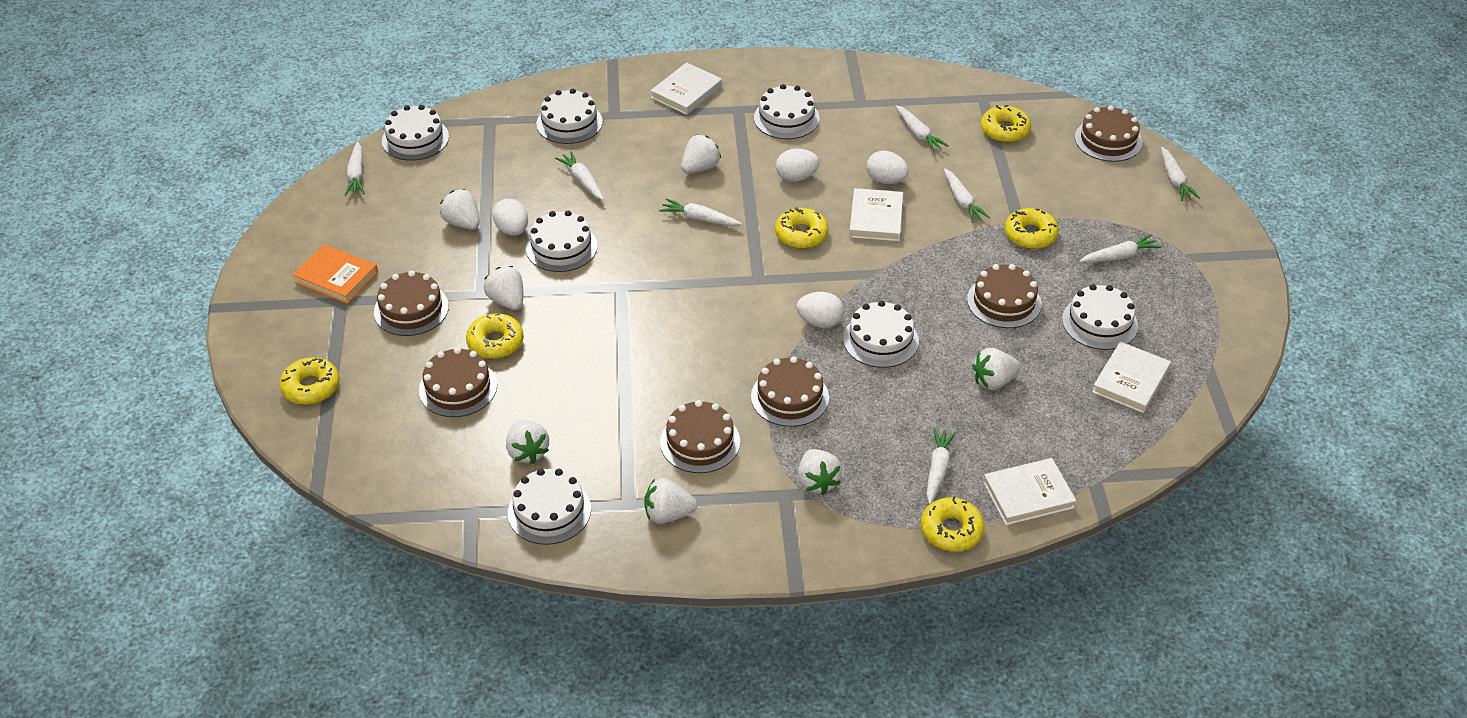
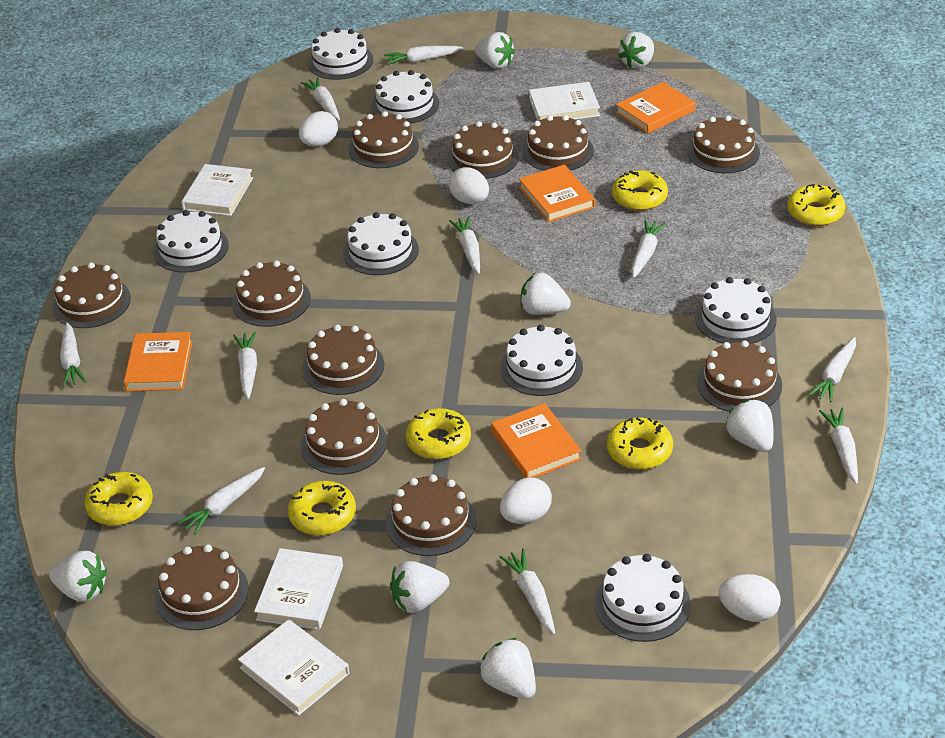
brown cake: [374,271,449,336] [419,347,497,417] [660,400,740,473] [751,356,829,427] [967,264,1042,328] [1075,105,1142,162] = 6 -> [52,262,131,328] [154,544,249,630] [232,261,311,327] [301,399,387,475] [302,325,384,395] [348,111,419,168] [386,474,477,556] [447,121,519,179] [522,115,594,171] [687,115,760,173] [697,340,782,412] = 11
orange book: [292,244,378,304] = 1 -> [124,332,192,391] [491,403,582,478] [519,164,595,222] [616,82,696,134] = 4
white carrot: [345,142,365,196] [555,151,604,201] [659,198,742,226] [895,105,949,153] [927,428,956,504] [944,168,990,223] [1080,234,1161,262] [1161,147,1200,201] = 8 -> [60,322,86,387] [178,467,265,535] [233,332,257,399] [301,77,340,120] [384,46,463,65] [449,217,480,274] [500,549,555,634] [631,220,666,278] [809,337,856,403] [819,408,858,484] = 10

